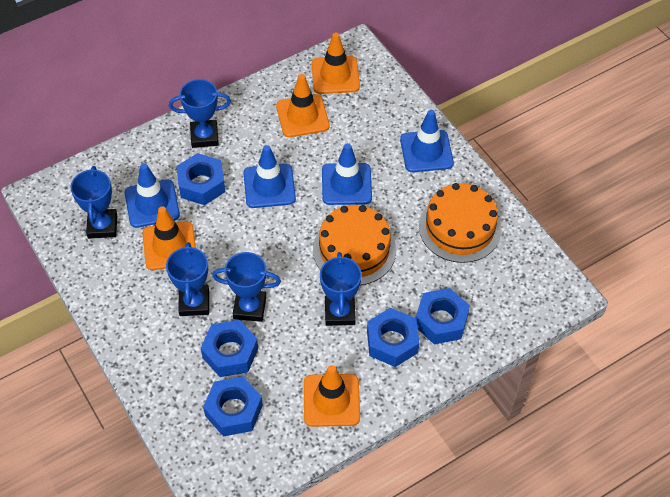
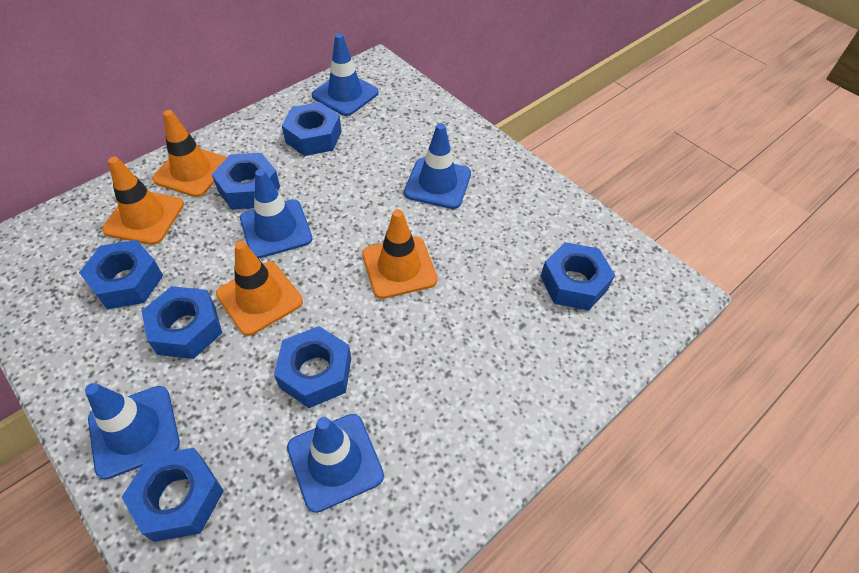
blue nut: [176,153,225,205] [201,320,258,377] [203,376,263,437] [367,308,419,367] [416,288,470,344] = 5 -> [79,240,163,309] [122,448,224,542] [142,286,222,359] [212,153,280,210] [274,326,351,408] [282,102,342,156] [540,242,615,311] = 7
blue traffic cone: [125,163,180,228] [243,145,296,208] [322,143,372,205] [400,110,454,172] = 4 -> [85,383,180,480] [240,169,313,259] [287,414,384,513] [312,33,379,116] [404,123,471,209] = 5
blue trophy: [70,166,117,239] [166,242,209,316] [169,79,231,148] [212,252,281,322] [320,252,362,326] = 5 -> none = 0
orange cake: [313,205,396,285] [419,183,501,263] = 2 -> none = 0

